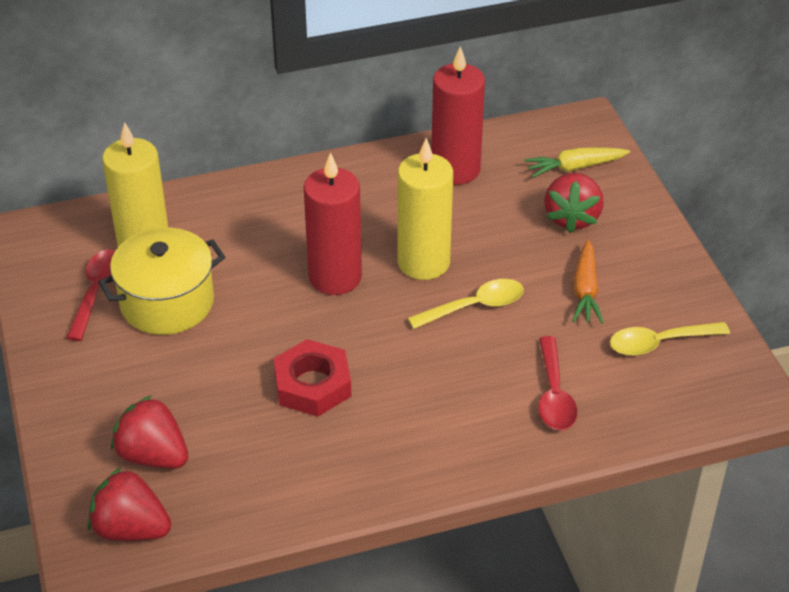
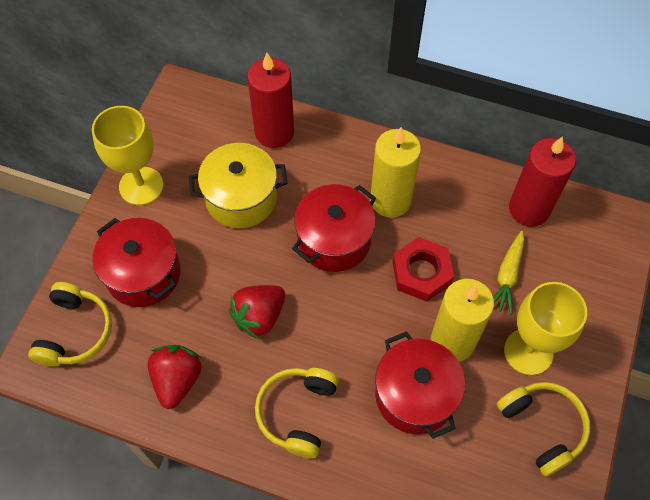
orange carrot: [572,240,604,323] = 1 -> none = 0
red pot: none = 0 -> [92,218,181,307] [292,184,376,272] [375,331,465,439] = 3
red spoon: [66,249,115,341] [538,336,577,430] = 2 -> none = 0
red strawberry: [88,467,171,541] [111,395,188,468] [544,173,603,233] = 3 -> [147,345,202,409] [229,285,285,339] = 2
yellow goblet: none = 0 -> [92,106,163,205] [504,282,587,375] = 2
yellow headphones: none = 0 -> [28,282,112,367] [255,368,339,458] [497,382,590,477] = 3
yellow spoon: [408,279,524,329] [610,322,730,356] = 2 -> none = 0

